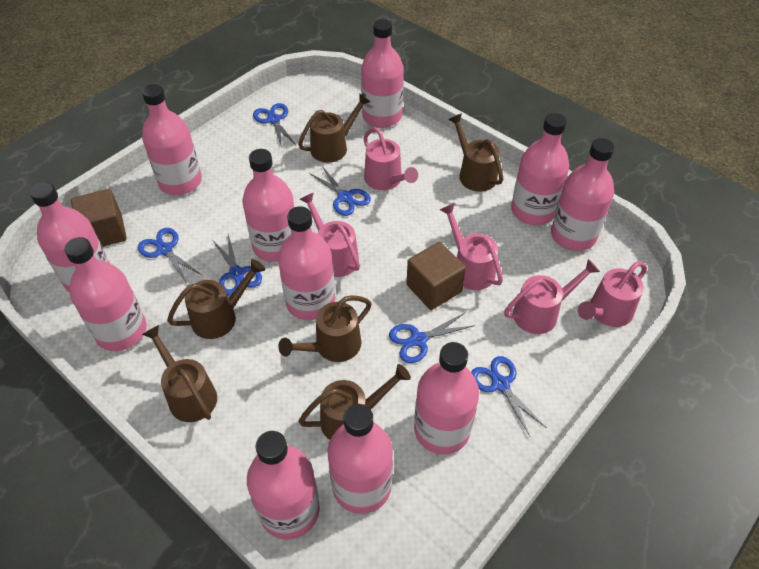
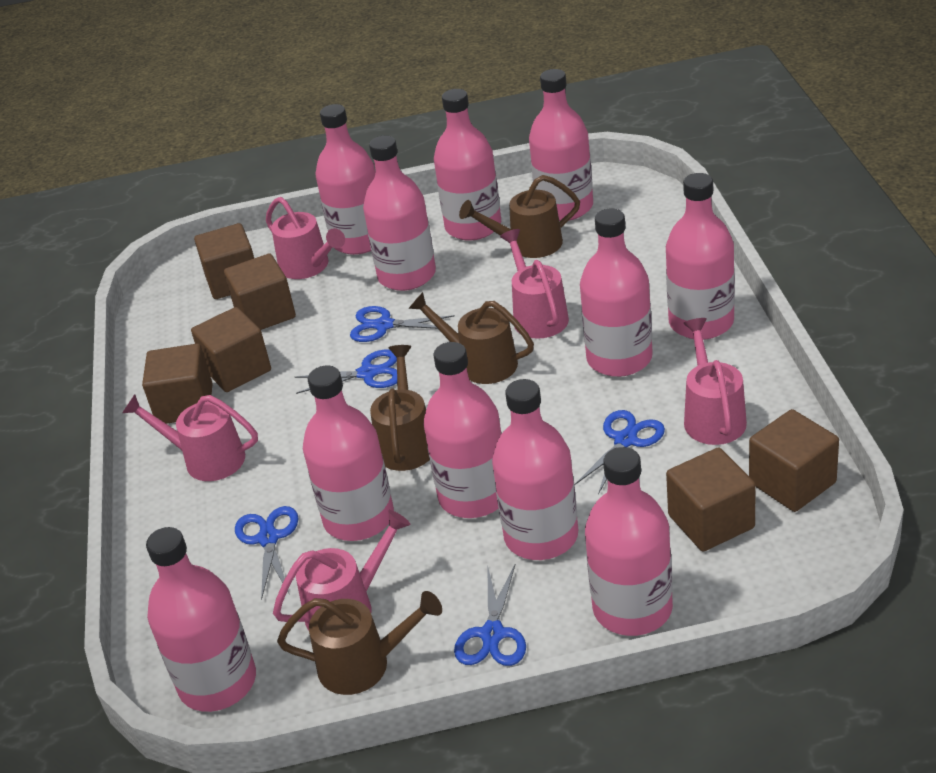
blue scissors: [138,228,202,283] [212,234,262,296] [253,103,296,148] [309,166,371,216] [389,312,475,363] [471,356,547,436] = 6 -> [235,506,299,600] [295,350,397,394] [350,306,455,342] [454,565,526,666] [575,410,665,494] = 5
brown cube: [71,189,127,247] [406,242,466,310] = 2 -> [142,344,213,424] [191,307,271,392] [194,223,254,299] [224,253,296,330] [666,448,756,552] [749,409,839,512] = 6
brown watering can: [142,325,217,422] [167,259,265,339] [278,295,372,362] [298,93,371,163] [298,364,411,440] [448,113,503,192] = 6 -> [277,591,442,695] [370,345,430,471] [408,292,534,384] [459,175,580,258] = 4

